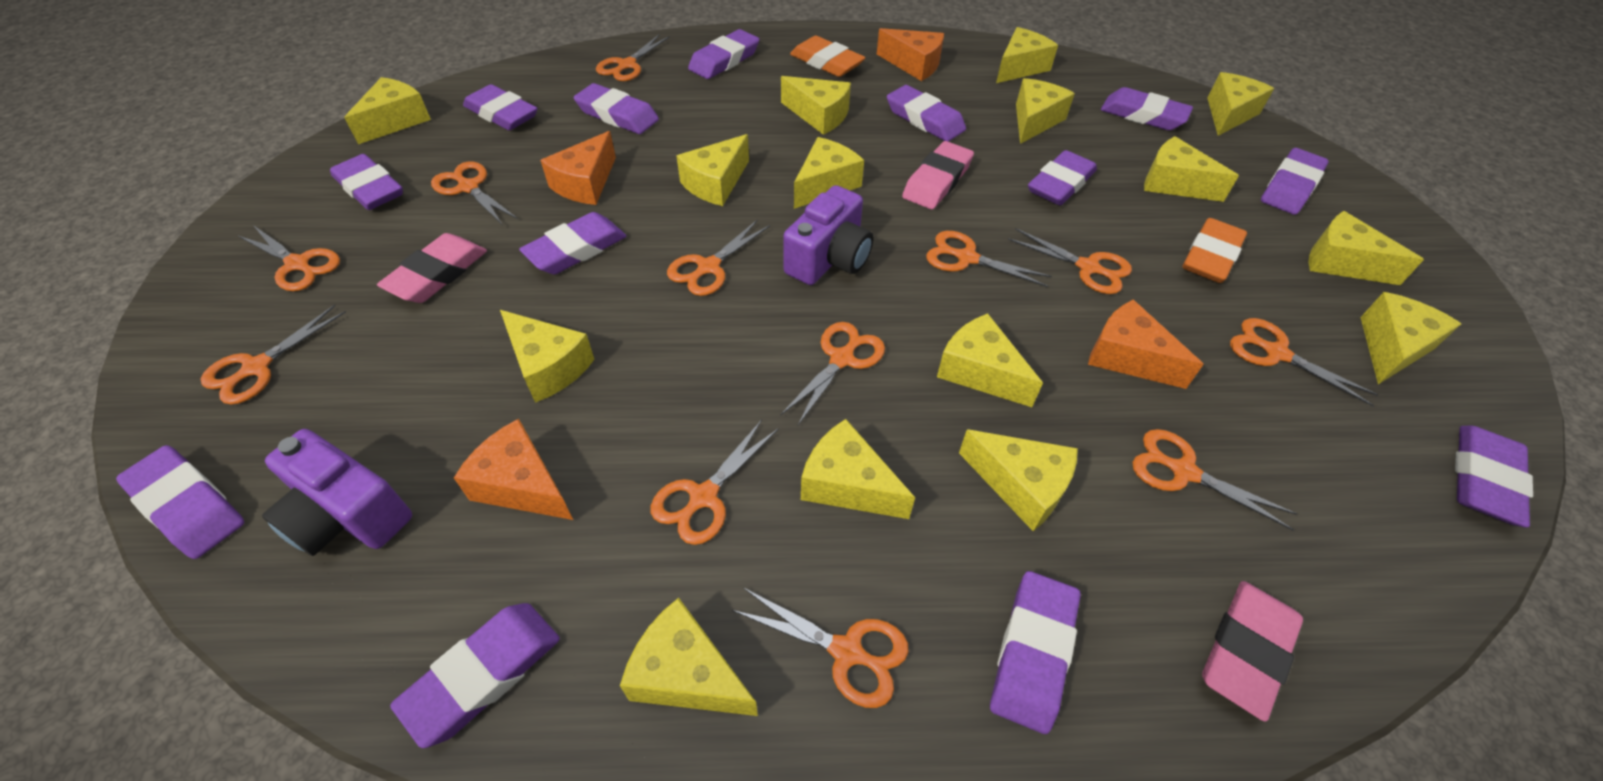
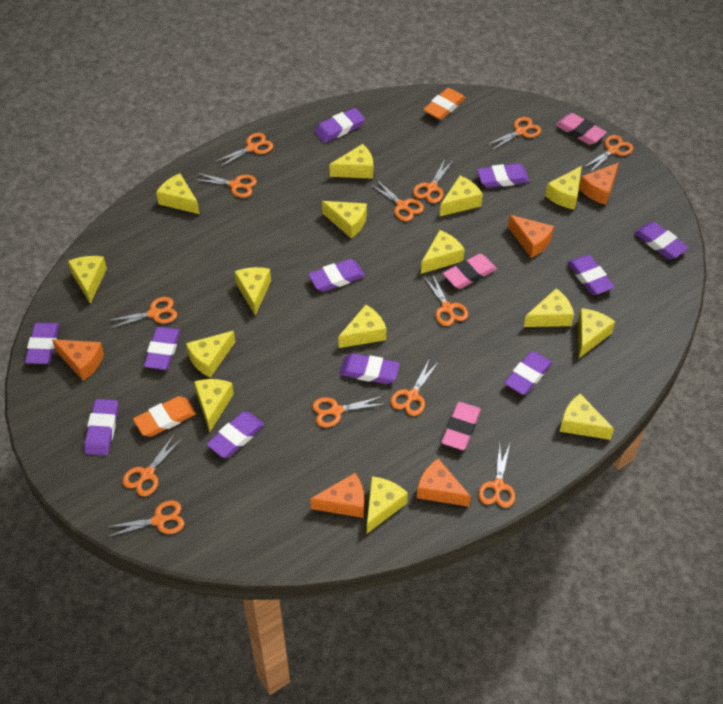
orange cheese: [454,419,573,520] [540,131,616,205] [877,28,944,81] [1088,300,1204,389] = 4 -> [52,339,104,381] [310,473,364,518] [417,459,471,507] [508,215,554,258] [579,162,619,205] = 5
orange scissors: [201,305,346,405] [238,225,340,291] [431,162,518,224] [596,35,670,81] [651,420,779,545] [667,219,770,296] [732,588,909,708] [780,322,885,426] [926,231,1052,287] [1008,228,1132,294] [1133,429,1297,531] [1230,318,1379,406] = 12 -> [107,297,177,329] [107,500,185,537] [122,435,183,496] [193,173,257,198] [214,133,273,168] [312,396,385,427] [369,179,424,221] [390,358,439,416] [413,159,453,203] [423,273,468,326] [478,442,515,508] [485,117,541,151] [583,135,634,172] = 13
purple camera: [262,429,412,556] [783,185,873,285] = 2 -> none = 0
purple eraser: [116,445,244,559] [330,154,403,210] [390,603,560,748] [463,84,538,130] [519,212,627,274] [574,83,659,134] [688,29,759,79] [887,85,966,142] [990,571,1081,734] [1028,150,1097,205] [1101,87,1193,130] [1261,148,1329,215] [1455,426,1533,528] = 13 -> [25,323,59,364] [84,399,118,456] [144,327,180,370] [207,412,265,458] [308,259,365,292] [315,108,365,143] [340,353,400,384] [477,163,530,188] [504,351,552,395] [567,255,614,295] [634,222,689,259] = 11

